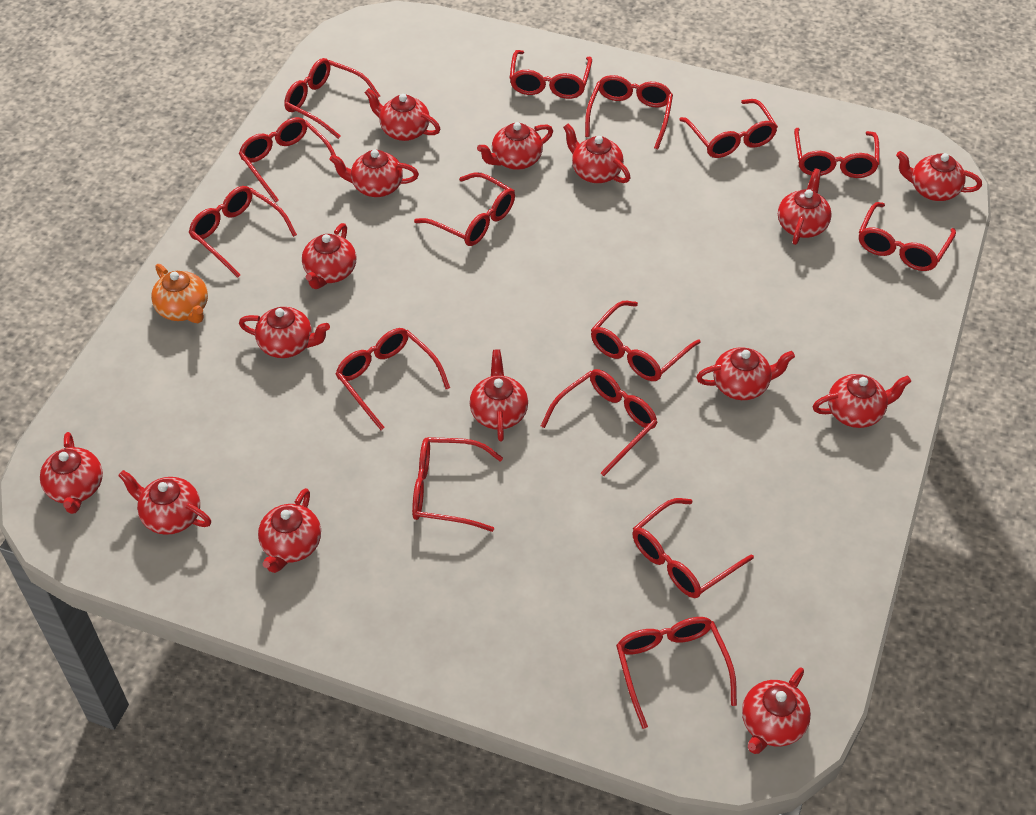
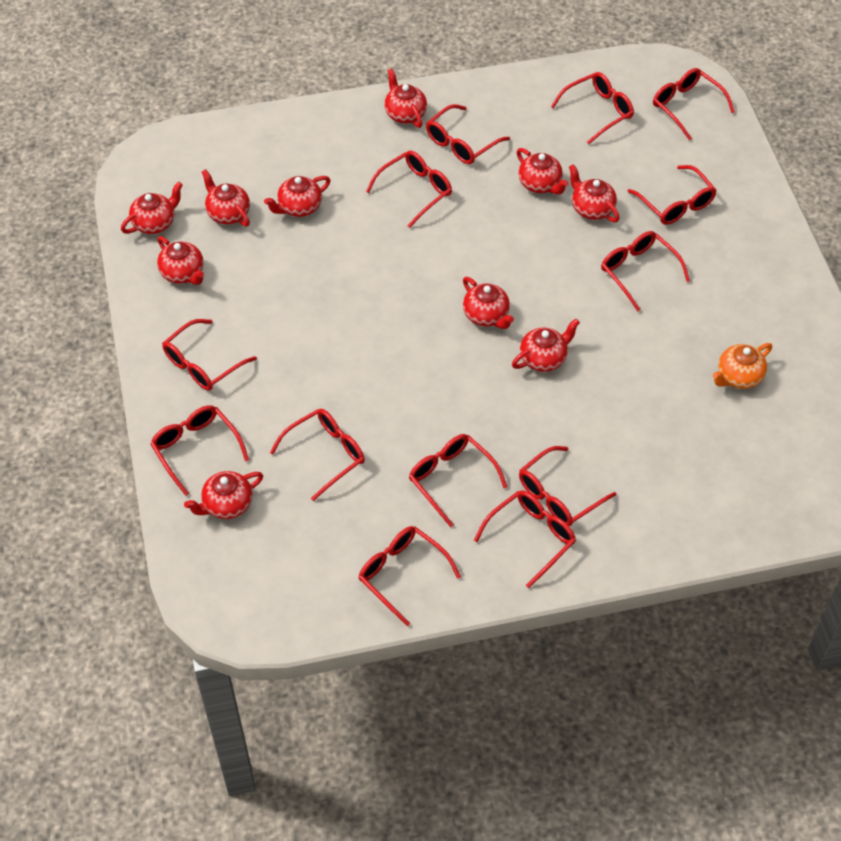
red glasses: [189,186,297,278] [238,117,336,203] [284,58,380,139] [335,328,450,430] [412,437,503,532] [414,172,515,246] [510,50,592,99] [541,369,657,476] [585,75,673,149] [591,301,701,381] [616,617,737,729] [632,498,754,598] [679,99,778,158] [794,128,880,178] [859,202,956,271] = 15 -> [150,405,249,496] [162,319,257,391] [270,409,365,501] [359,526,461,626] [366,151,452,228] [409,434,507,527] [426,104,510,164] [474,490,576,588] [519,446,616,526] [551,72,634,144] [601,231,690,311] [627,165,717,225] [653,68,735,140] = 13
red teapot: [40,432,103,514] [118,470,211,535] [239,307,330,358] [258,488,321,573] [302,223,357,289] [329,150,419,197] [364,88,440,141] [469,349,528,441] [477,122,553,170] [563,123,630,183] [696,347,795,400] [742,667,811,754] [778,168,832,245] [812,374,911,428] [896,151,982,201] = 15 -> [121,182,183,234] [157,236,204,285] [184,471,263,519] [202,169,250,226] [264,176,330,217] [384,68,427,128] [463,277,514,329] [512,319,580,372] [517,148,569,195] [569,164,620,222] = 10

